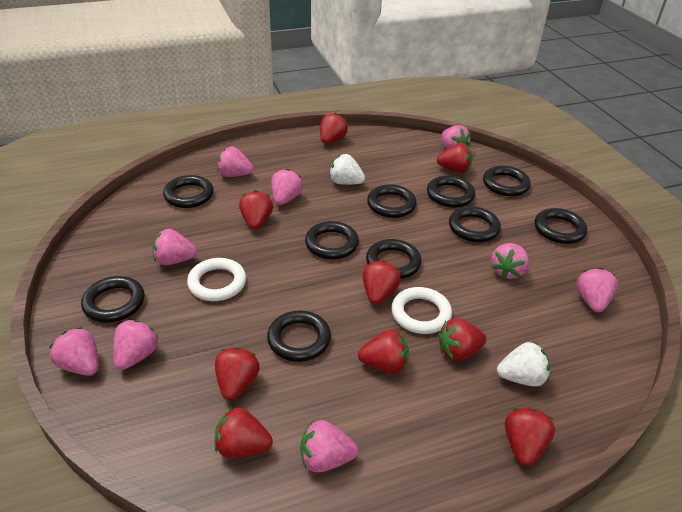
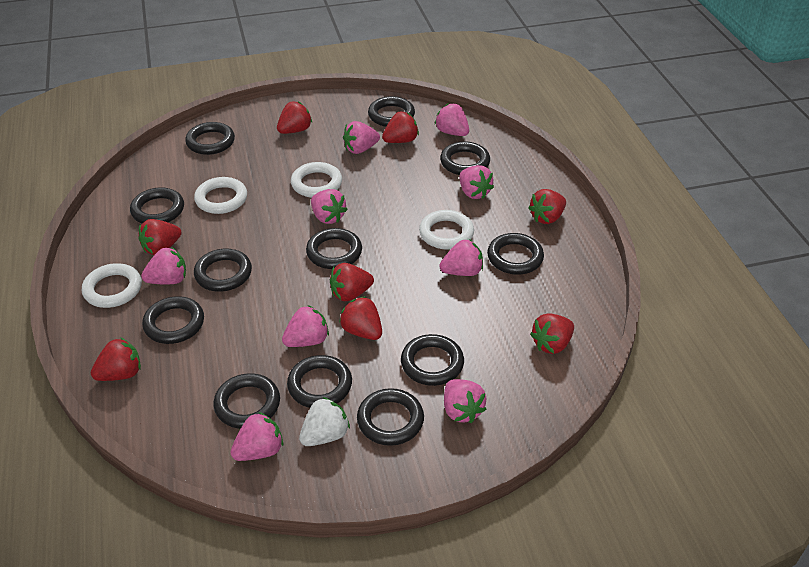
black ring: [81,276,145,323] [163,175,214,208] [267,311,331,362] [305,221,359,259] [366,239,421,279] [367,184,417,218] [427,175,475,208] [449,206,501,242] [483,166,531,197] [535,208,587,244] = 10 -> [130,188,184,223] [142,296,204,344] [185,122,235,155] [194,249,252,292] [213,373,280,429] [287,355,352,408] [306,228,362,269] [357,388,424,446] [368,96,415,127] [401,334,464,386] [440,141,490,175] [487,233,544,275] = 12
red strawberry: [215,347,260,401] [215,407,273,458] [239,190,273,229] [320,113,348,144] [358,330,409,374] [363,260,401,304] [437,143,473,173] [438,318,487,361] [505,407,555,466] = 9 -> [91,337,141,381] [138,219,182,255] [277,102,312,134] [330,263,374,302] [339,296,382,340] [382,111,419,143] [528,189,566,224] [530,313,574,354] = 8
white ring: [187,258,246,301] [391,287,452,334] = 2 -> [82,263,142,308] [194,177,247,214] [291,162,342,198] [419,210,474,250] = 4
white strawberry: [329,154,365,185] [497,342,550,387] = 2 -> [299,397,350,446] = 1

